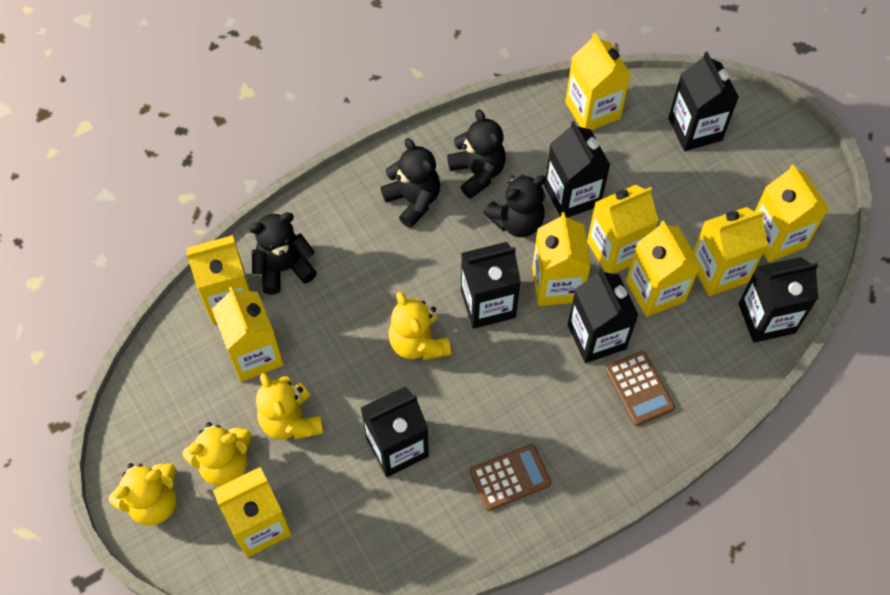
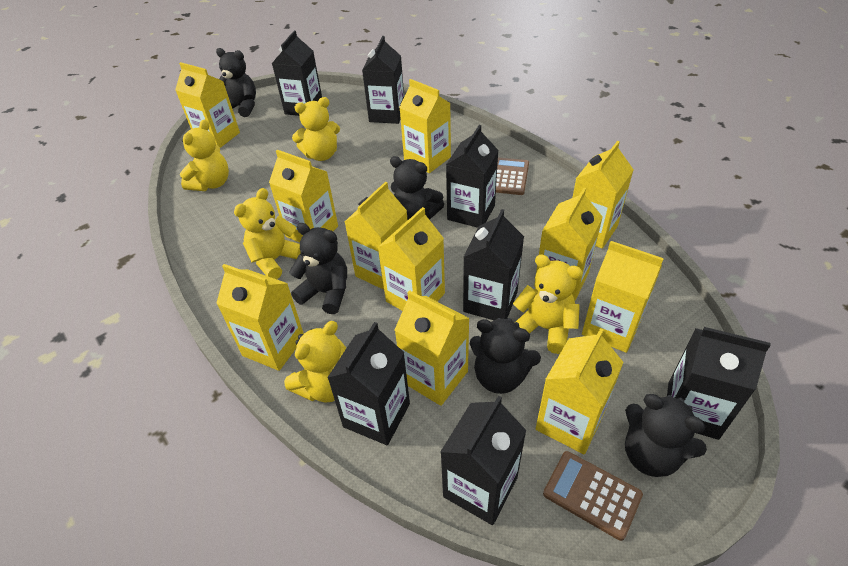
black carton: [361,386,429,477] [461,242,521,329] [544,121,610,218] [568,268,638,363] [668,52,739,151] [738,257,818,343] = 6 -> [272,31,322,116] [327,322,410,445] [362,36,404,124] [440,396,527,525] [446,125,499,228] [463,209,524,320] [667,327,771,440] = 7
black teddy bear: [249,212,317,295] [381,138,440,228] [447,109,506,199] [483,174,546,237] = 4 -> [216,48,256,117] [289,223,347,314] [390,156,444,220] [470,318,541,394] [625,394,707,477] = 5
yellow carton: [186,235,250,323] [212,287,284,382] [213,467,292,557] [532,212,591,306] [565,33,631,130] [587,185,659,274] [626,220,701,317] [693,207,768,296] [755,164,829,262] = 9 -> [175,62,240,148] [216,264,304,371] [269,150,338,243] [345,182,407,290] [378,207,445,311] [395,290,470,406] [399,79,451,173] [534,188,603,301] [536,328,624,454] [573,141,634,249] [582,241,664,353] = 11
yellow teddy bear: [109,463,176,526] [182,422,252,486] [256,373,324,440] [389,292,451,360] = 4 -> [180,119,229,191] [234,188,301,279] [284,321,346,403] [292,97,340,161] [513,254,583,354] = 5

